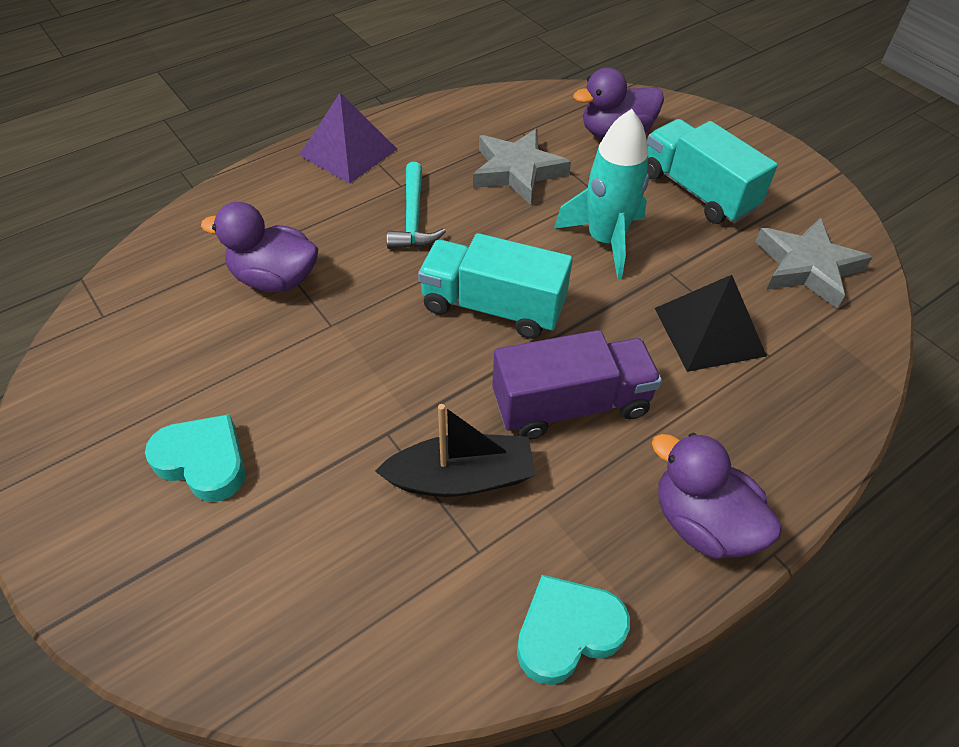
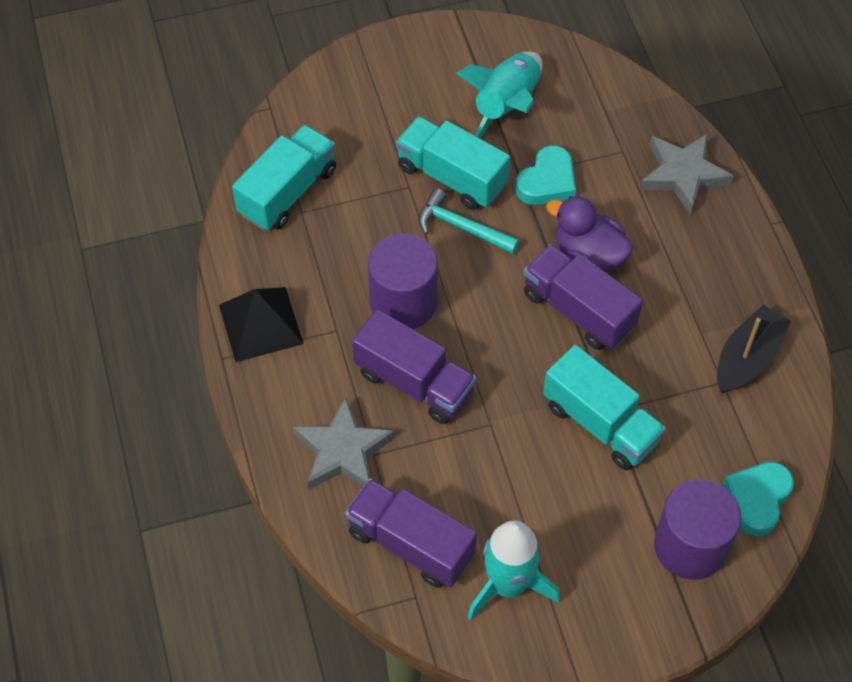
purple cylinder: none = 0 -> [368,233,438,329] [654,479,741,580] = 2
purple duck: [201,202,318,292] [573,67,664,139] [652,433,782,559] = 3 -> [546,196,633,271] = 1
purple pyramid: [299,93,397,184] = 1 -> none = 0
purple truck: [492,330,662,440] = 1 -> [345,479,477,588] [352,309,476,424] [524,244,643,350] = 3
turquoise rocket: [554,109,649,279] = 1 -> [456,52,542,138] [468,520,560,620] = 2
turquoise truck: [418,233,573,339] [647,119,778,224] = 2 -> [232,125,336,231] [396,116,510,210] [543,345,666,470] = 3

